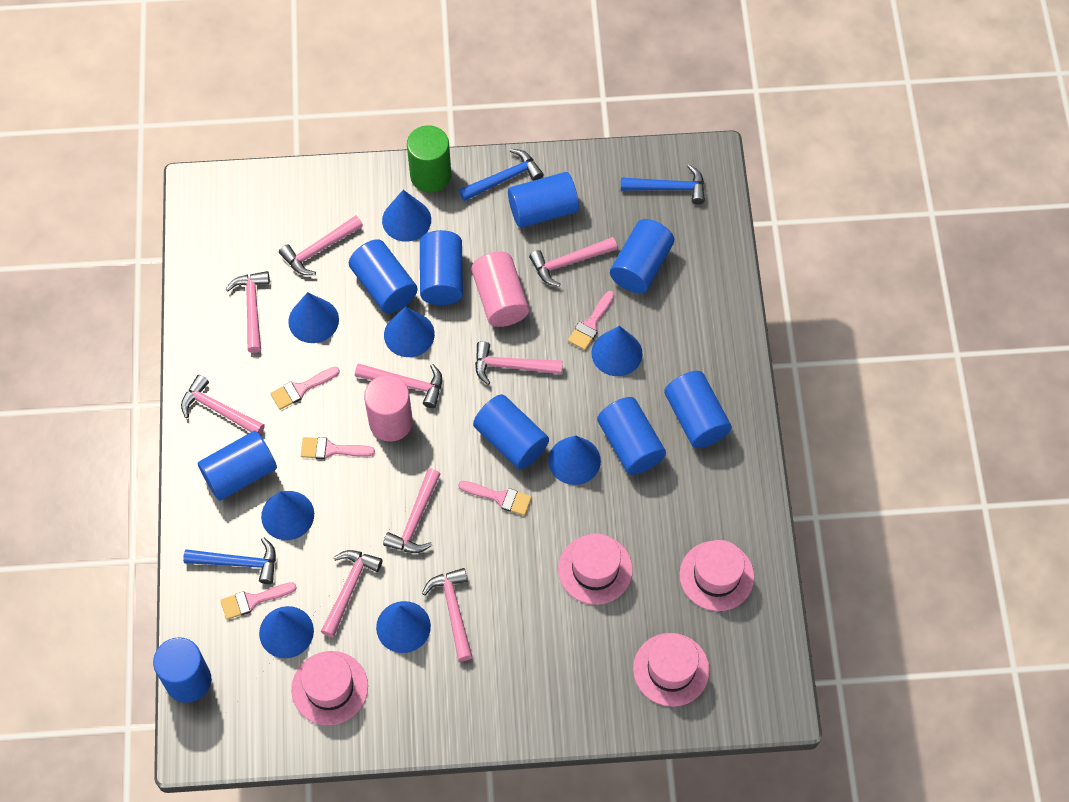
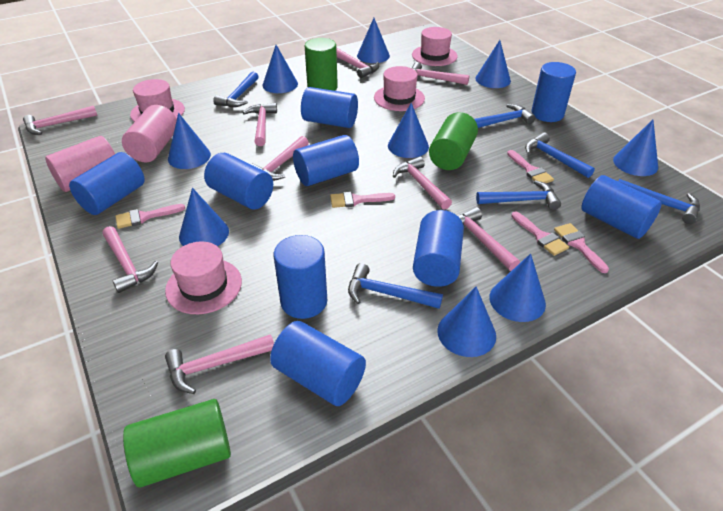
blue cone: [259,606,314,658] [261,491,314,540] [288,292,339,343] [376,601,431,653] [382,190,431,242] [384,306,435,357] [548,435,601,485] [591,326,642,376] = 8 -> [168,113,211,169] [179,188,229,246] [263,45,298,93] [357,18,390,63] [388,103,429,158] [437,286,496,357] [475,40,511,88] [489,254,546,322] [613,120,658,176] = 9
blue hammer: [183,537,276,584] [459,149,544,201] [621,164,705,204] = 3 -> [213,71,259,107] [348,263,443,309] [474,104,536,128] [476,180,561,210] [525,133,595,178] [618,179,700,224] = 6
green cylinder: [407,125,451,193] = 1 -> [123,399,231,487] [305,38,338,91] [429,112,478,170] = 3

